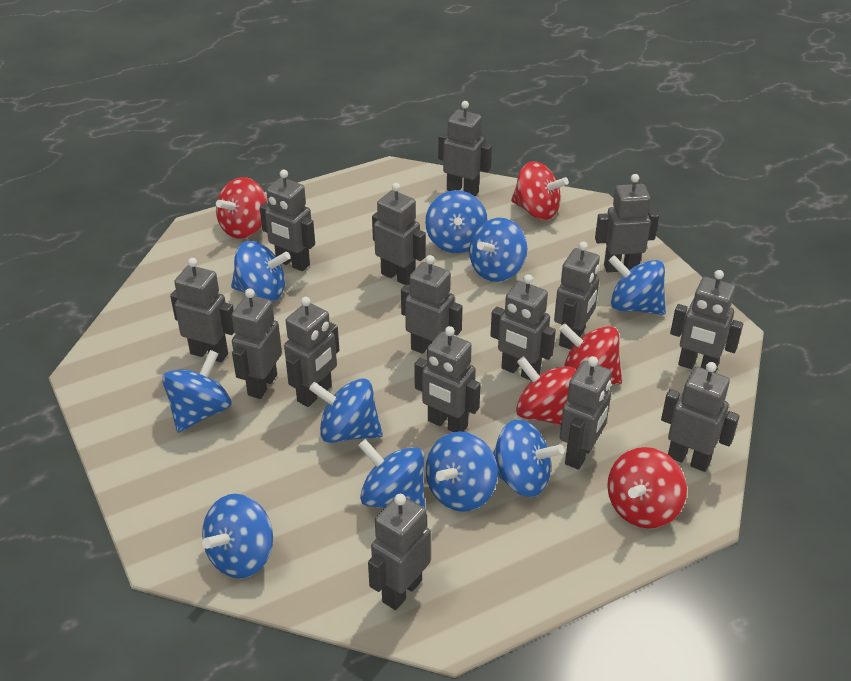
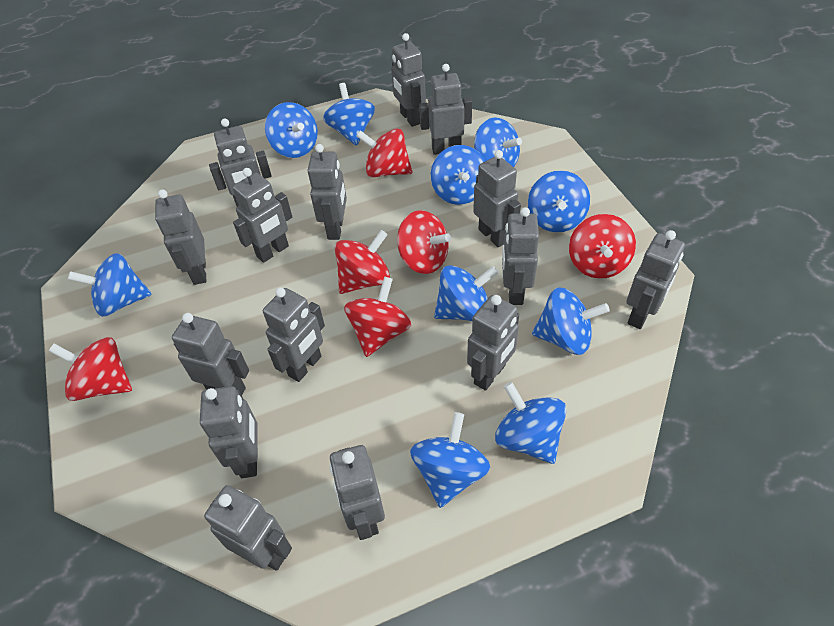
red spinning top: [216,177,267,239] [511,161,569,220] [516,356,576,425] [559,323,622,384] [607,447,687,528] = 5 -> [49,337,132,401] [335,230,390,294] [344,276,411,357] [356,128,412,177] [397,210,451,274] [569,214,636,279] = 6

